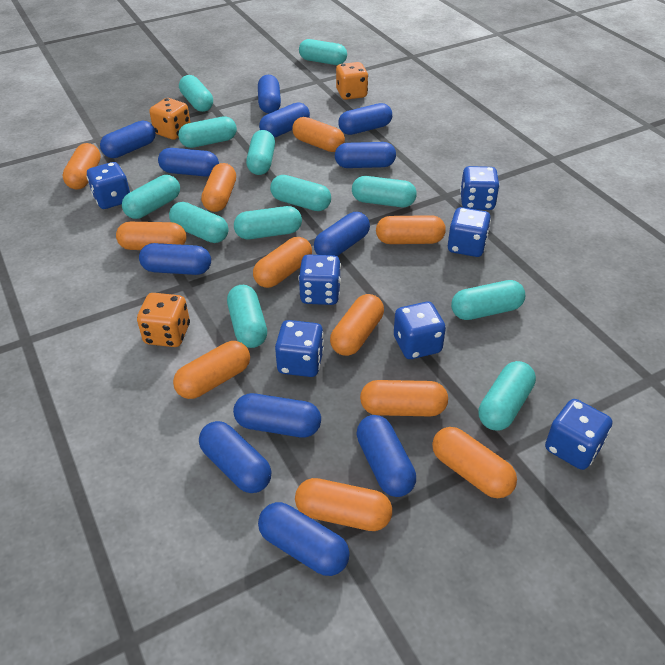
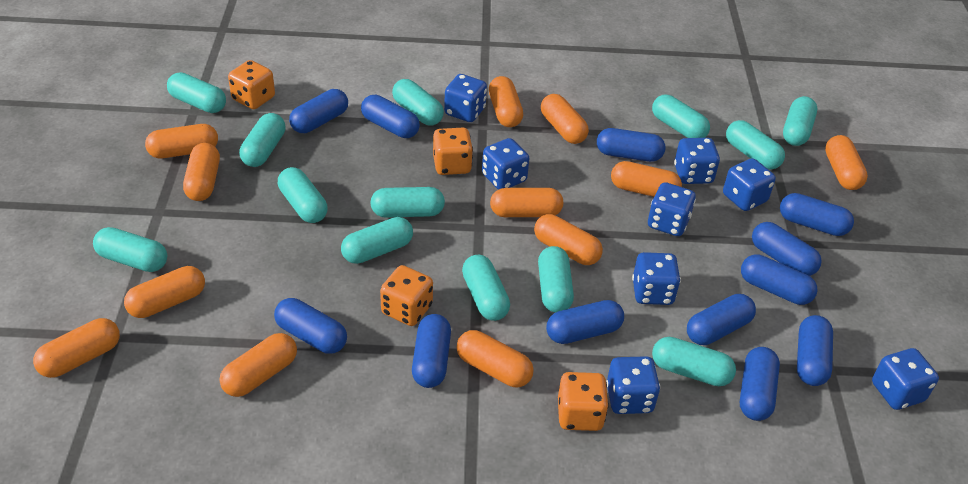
blue dice: [86,162,130,209] [275,320,324,377] [298,254,341,305] [394,302,446,359] [448,207,491,257] [460,166,500,210] [545,399,612,470] = 7 -> [444,74,487,122] [482,138,529,190] [606,356,660,414] [632,252,681,305] [648,182,696,236] [674,138,720,184] [723,158,776,211] [872,348,939,410] = 8
orange capsule: [62,143,101,190] [116,222,186,250] [173,341,250,399] [201,163,236,212] [253,237,312,288] [292,117,345,152] [295,478,392,531] [330,294,384,356] [360,380,448,416] [376,215,446,244] [432,427,517,498] = 11 -> [33,318,120,378] [124,266,205,318] [145,124,218,158] [183,143,220,201] [219,333,297,397] [456,330,534,387] [489,76,523,127] [490,188,563,217] [534,214,603,265] [541,94,589,144] [611,161,682,197] [825,135,868,190] = 12
orange dice: [137,293,190,347] [149,98,190,140] [336,62,368,100] = 3 -> [228,60,275,109] [380,265,433,326] [433,128,473,175] [558,372,609,431] = 4
turquoise capsule: [122,175,180,219] [169,202,228,243] [178,116,237,148] [179,75,213,112] [227,285,267,348] [234,206,302,239] [246,130,275,175] [270,175,331,211] [299,39,347,65] [352,176,417,207] [451,280,525,320] [479,361,536,431] = 12 -> [93,227,167,272] [167,72,226,113] [239,113,286,167] [278,167,328,223] [341,217,413,264] [370,187,445,218] [392,79,444,126] [462,255,510,321] [538,246,574,313] [652,95,710,138] [652,337,736,386] [726,120,785,169] [783,96,817,146] = 13

